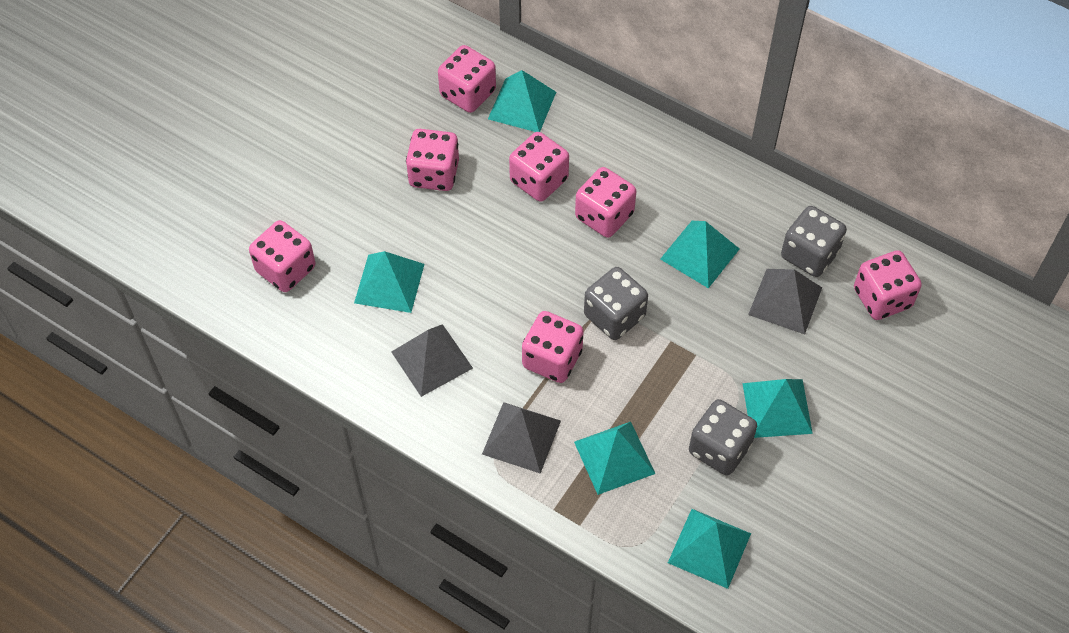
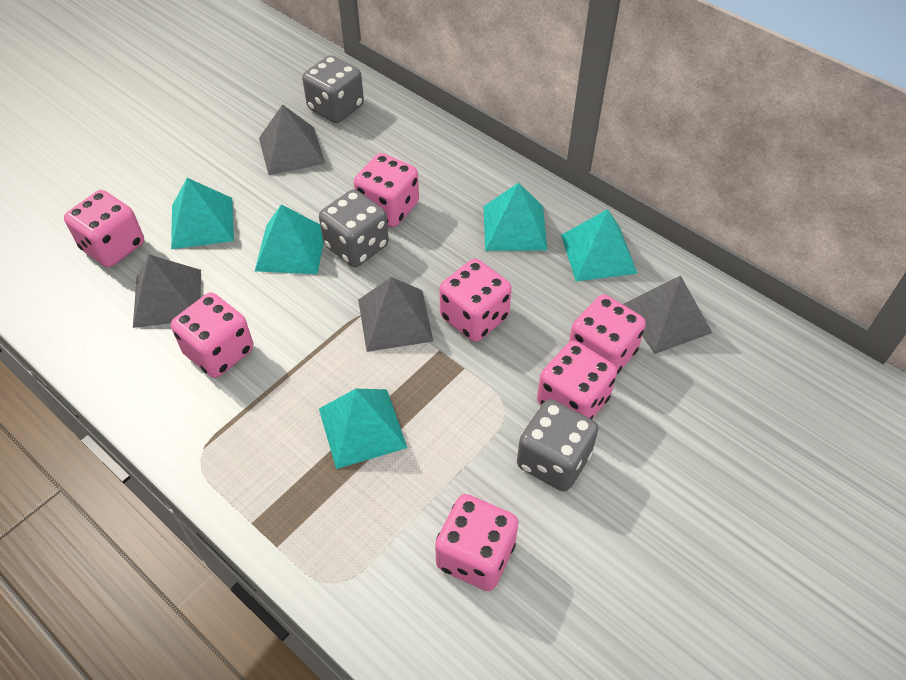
grey pyramid: [391,324,473,397] [482,402,561,473] [748,269,822,334] = 3 -> [133,255,201,328] [259,104,325,175] [358,277,433,352] [623,275,712,354] = 4
turquoise pyramid: [354,251,425,313] [488,70,556,132] [574,422,656,495] [660,221,739,288] [668,509,751,589] [742,379,813,438] = 6 -> [171,178,234,249] [255,204,324,274] [319,389,407,469] [483,183,547,251] [561,209,637,281] = 5

